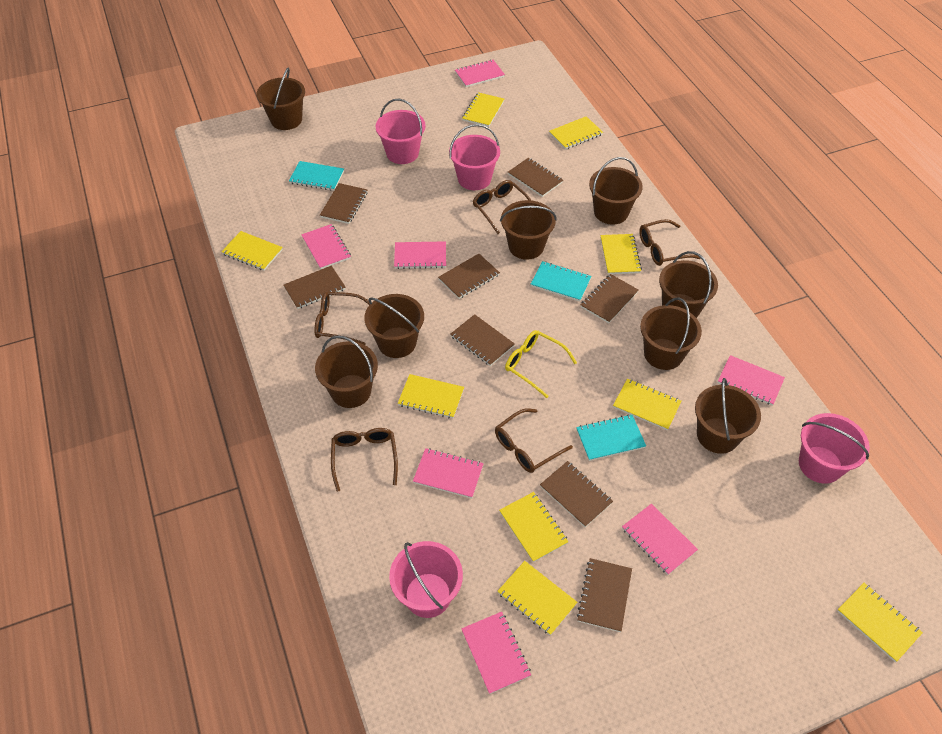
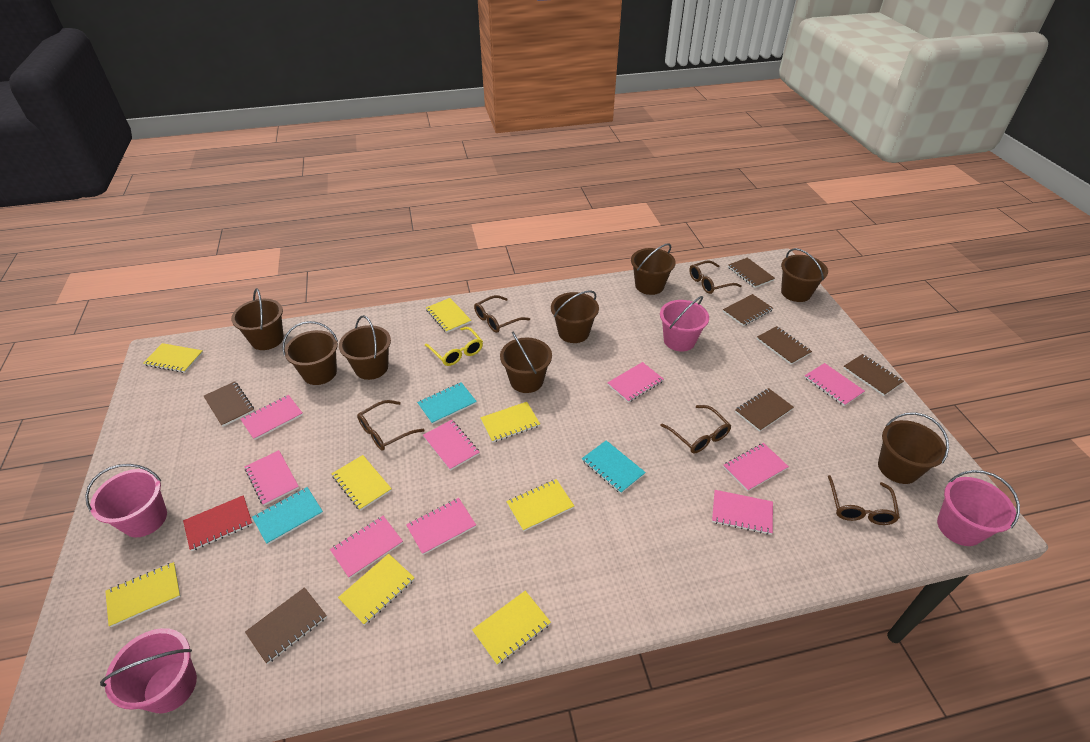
brown notebook: [283,266,346,309] [320,183,367,224] [438,254,500,299] [450,314,515,366] [508,158,563,197] [540,461,613,527] [577,558,632,632] [581,274,639,323] = 8 -> [204,381,254,427] [245,587,327,664] [723,294,773,326] [728,258,775,288] [735,388,794,432] [757,326,812,365] [843,354,904,396] = 7
pink notebook: [301,224,351,269] [394,241,446,269] [413,448,484,498] [455,60,505,87] [461,612,531,694] [622,504,698,575] [718,355,785,406] = 7 -> [240,395,303,440] [245,450,299,506] [330,516,403,579] [406,498,476,555] [423,420,480,471] [607,362,664,403] [712,490,773,535] [723,443,789,492] [804,363,865,406] = 9
red notebook: none = 0 -> [183,495,253,551] = 1
yellow notebook: [221,231,283,271] [398,374,464,418] [462,92,504,127] [497,561,577,635] [499,492,569,562] [549,116,603,150] [600,234,642,274] [613,378,681,430] [837,583,923,662] = 9 -> [105,562,181,627] [143,343,203,373] [332,455,392,511] [338,554,415,625] [426,298,471,333] [472,591,551,665] [480,402,540,442] [506,479,574,532] = 8

